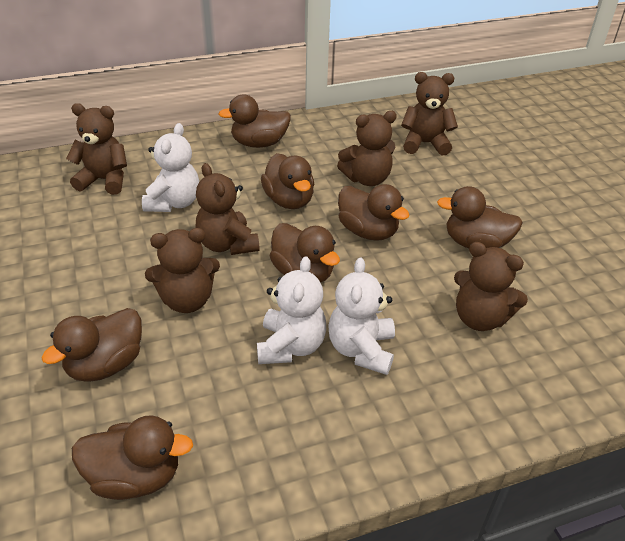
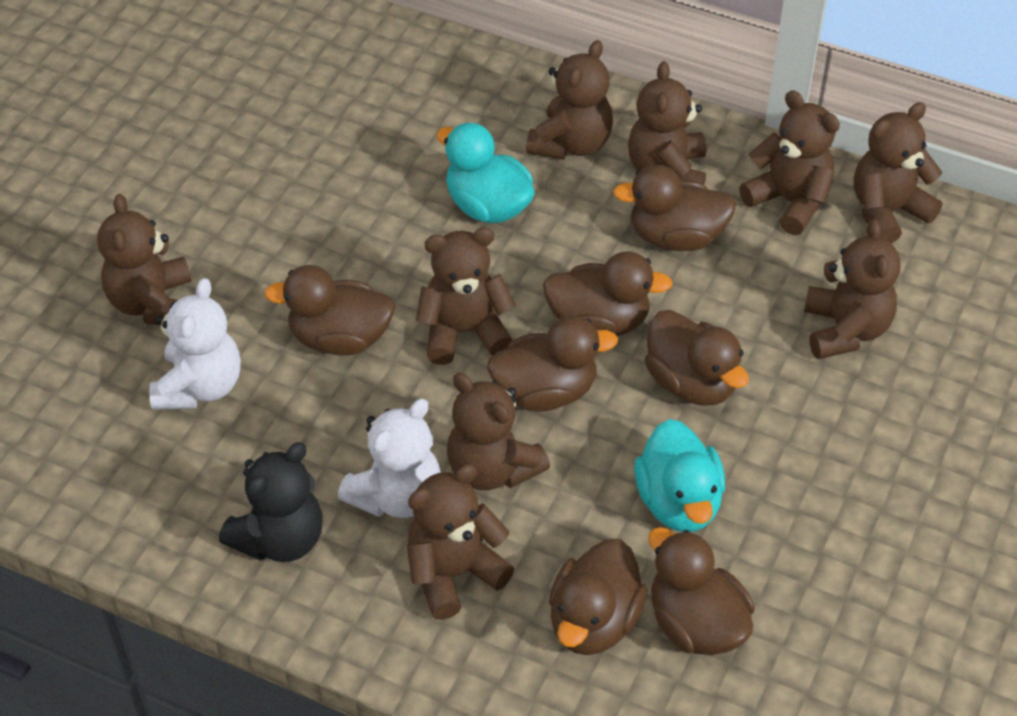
black teddy bear: none = 0 -> [219,442,323,562] = 1
brown teddy bear: [66,103,127,195] [145,228,220,313] [196,163,260,255] [337,111,397,186] [401,72,458,156] [454,242,528,331] = 6 -> [97,194,192,325] [407,464,514,620] [416,228,516,365] [447,373,550,490] [526,40,613,160] [628,61,706,185] [739,90,840,235] [804,219,900,359] [854,102,942,244] = 9
turquoise duck: none = 0 -> [436,123,534,223] [634,419,725,532] = 2
white teddy bear: [142,123,199,212] [257,256,326,364] [329,258,395,375] = 3 -> [149,278,241,410] [338,399,441,518] = 2

